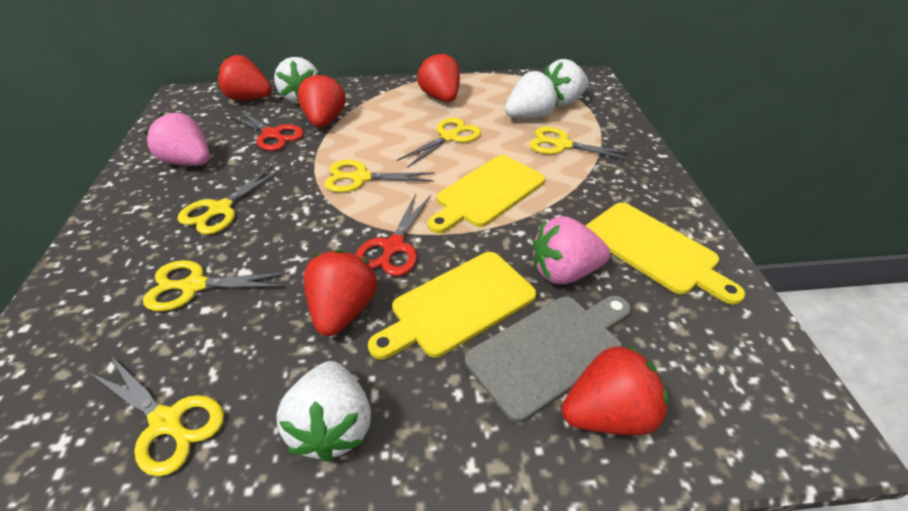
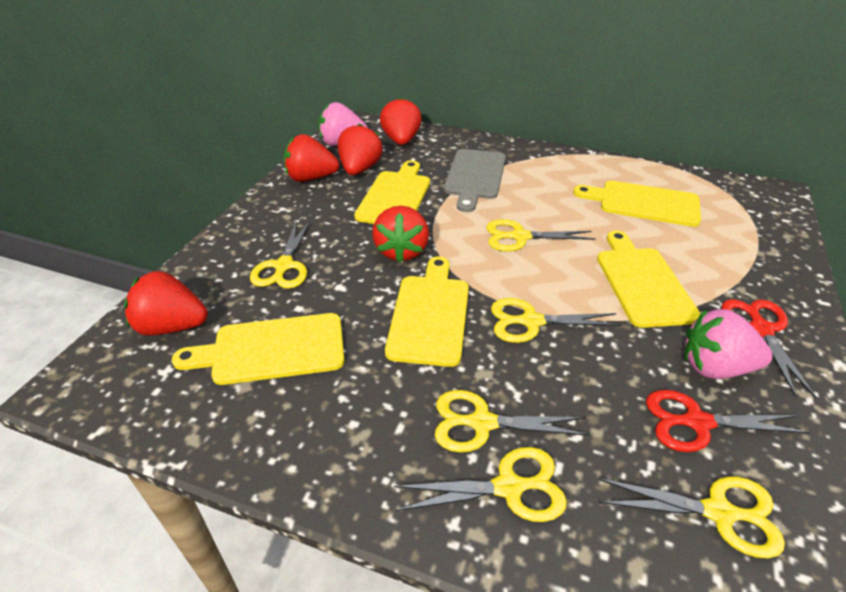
white strawberry: [274,57,318,103] [276,361,371,462] [505,71,558,118] [545,59,588,106] = 4 -> none = 0
yellow cutting board: [368,252,536,360] [427,155,545,234] [586,202,745,305] = 3 -> [172,313,344,385] [354,160,430,224] [385,257,469,367] [573,181,701,227] [597,230,701,328] = 5

